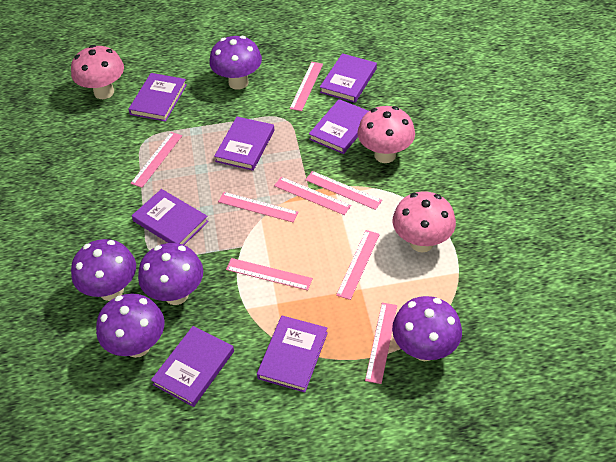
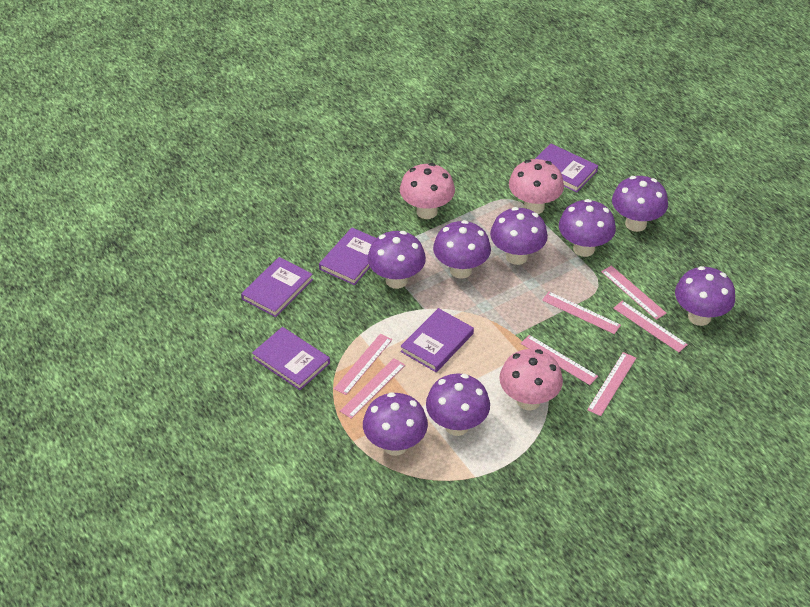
pink ruler: [131,132,182,188] [218,192,299,222] [226,258,313,290] [274,177,351,215] [290,62,323,111] [305,171,382,210] [336,230,380,300] [365,303,397,384] = 8 -> [334,334,392,395] [340,358,405,419] [521,335,598,385] [542,292,621,334] [587,352,636,416] [601,265,667,320] [613,301,688,352] = 7
purple book: [128,73,187,122] [132,189,209,245] [151,326,234,407] [214,117,274,171] [257,316,328,393] [309,99,369,154] [320,53,377,103] = 7 -> [241,257,313,317] [252,327,330,390] [319,228,376,285] [401,308,474,372] [535,143,598,192] = 5
purple mushroom: [71,239,136,301] [96,294,164,358] [138,243,203,305] [209,36,262,90] [392,296,462,361] = 5 -> [363,392,428,456] [368,231,426,289] [426,374,490,436] [433,220,491,279] [490,207,548,265] [559,199,616,257] [612,176,668,232] [675,266,735,326] = 8

